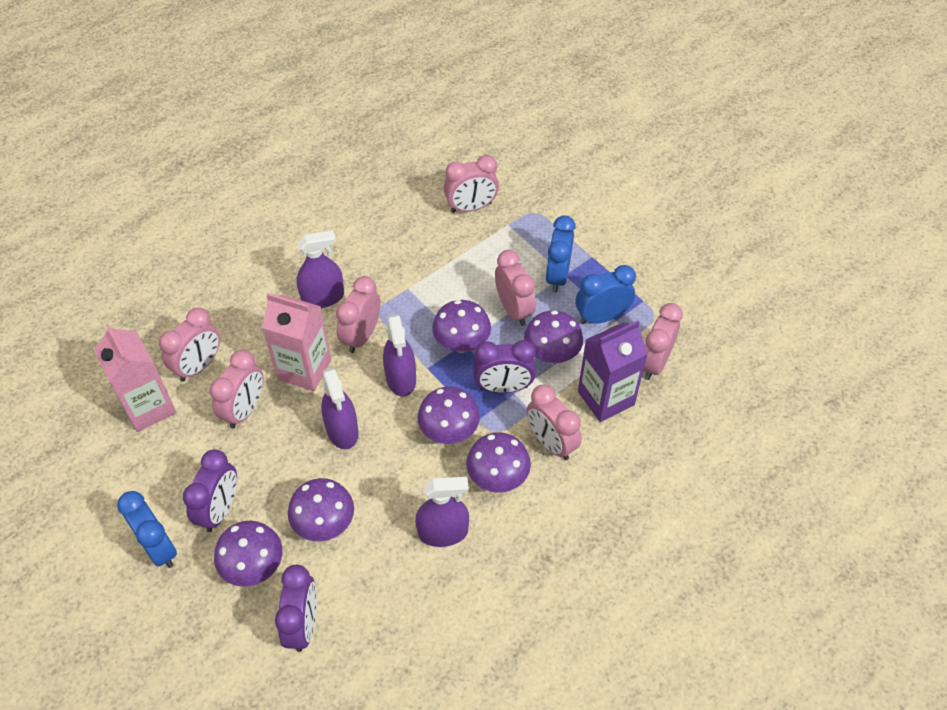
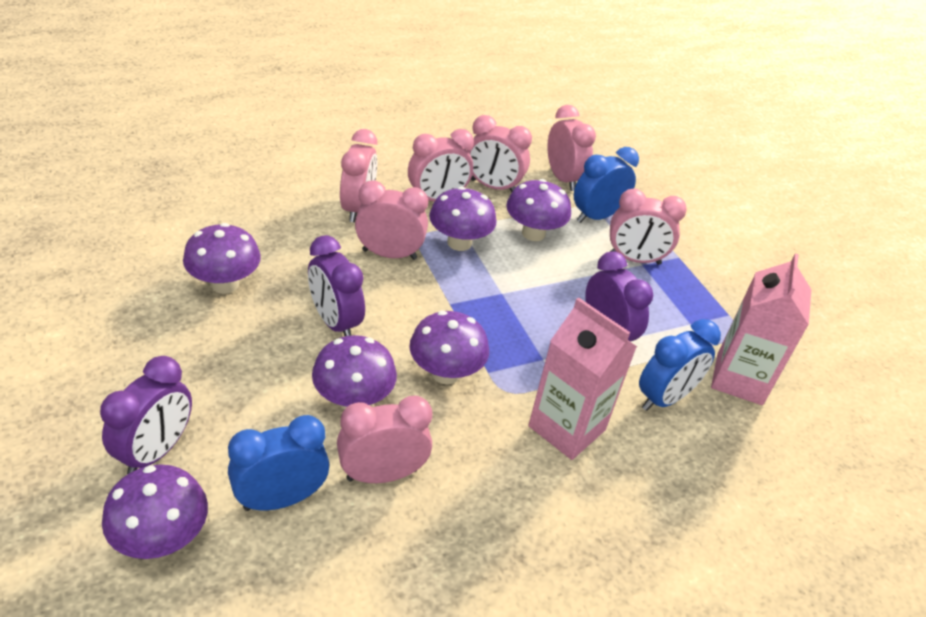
purple carton: [578,321,648,422] = 1 -> none = 0
purple spray bottle: [297,230,344,308] [321,367,359,449] [383,314,416,396] [415,477,469,547] = 4 -> none = 0

